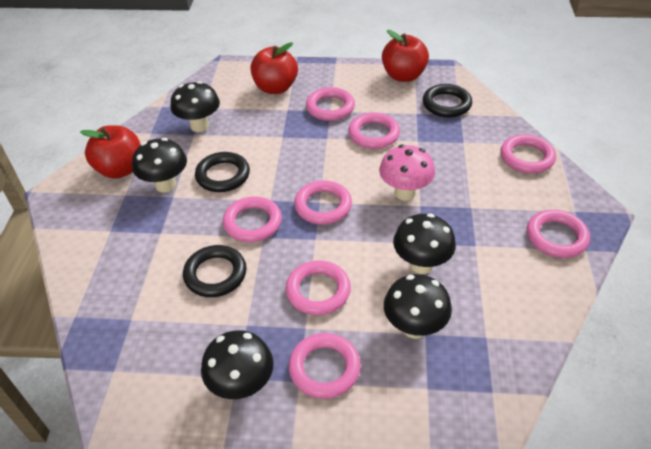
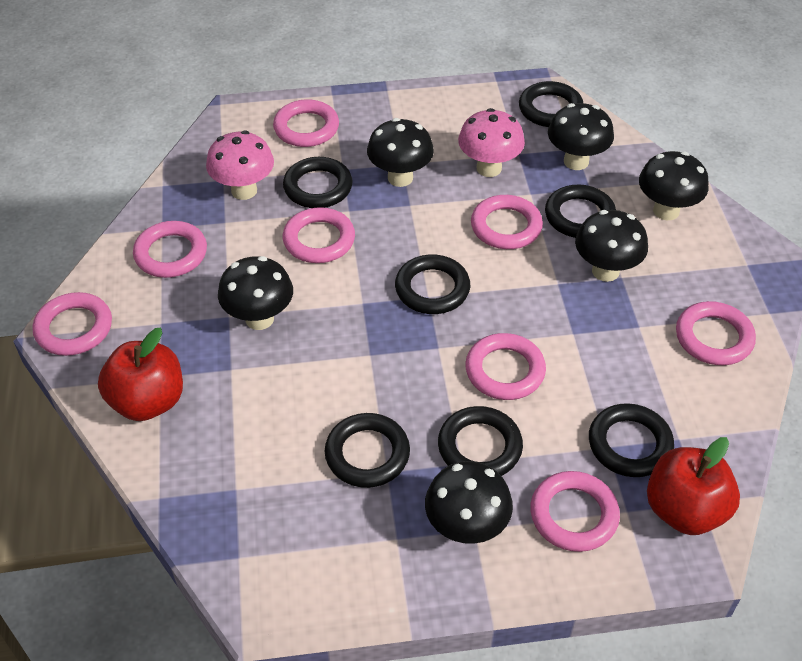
black mushroom: [132,138,187,193] [170,81,220,132] [201,330,274,399] [384,274,452,339] [393,213,456,274] = 5 -> [218,256,293,330] [367,118,434,187] [425,461,513,544] [548,103,614,170] [575,210,648,282] [639,151,709,220] = 6
black ring: [183,245,247,297] [195,152,250,192] [423,84,472,117] = 3 -> [283,157,353,208] [325,413,410,488] [395,255,471,314] [438,406,523,476] [519,81,583,127] [545,184,616,238] [589,403,674,477] = 7
pink mushroom: [379,145,435,201] = 1 -> [206,131,274,200] [458,108,525,177] = 2
red apple: [80,125,140,179] [250,42,298,94] [382,30,429,82] = 3 -> [98,328,183,421] [647,437,740,535] = 2

